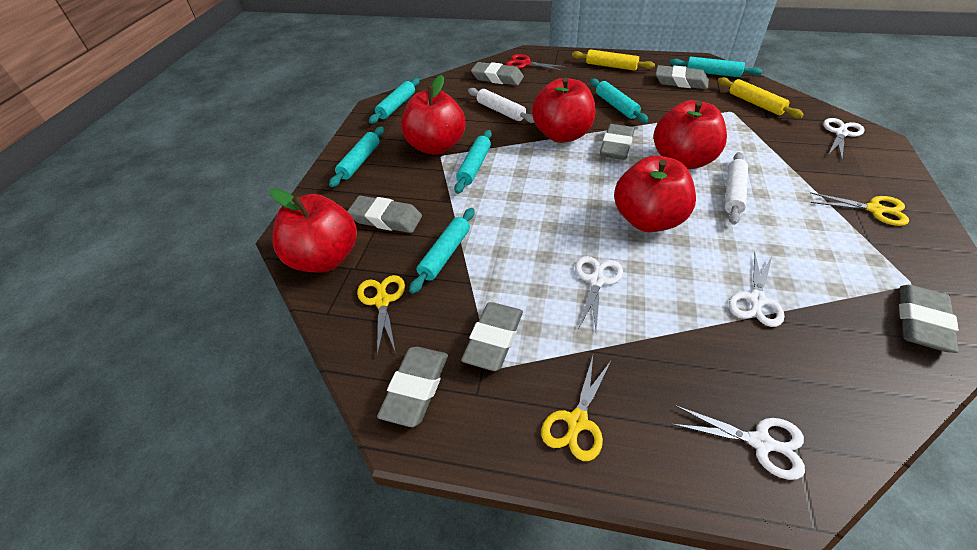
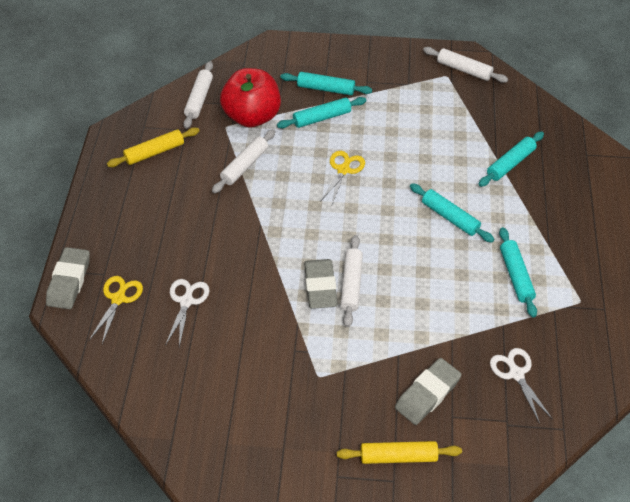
grey eraser: [347,196,422,233] [377,347,448,427] [461,302,523,371] [471,62,524,85] [600,124,634,160] [656,65,709,89] [899,285,959,353] = 7 -> [46,247,90,309] [304,259,338,309] [395,358,462,425] = 3
red apple: [270,188,357,273] [401,75,466,155] [532,77,596,143] [614,156,696,232] [653,100,727,169] = 5 -> [220,68,281,128] = 1
red scissors: [506,54,565,70] = 1 -> none = 0
turquoise rolling pin: [329,127,384,187] [369,78,420,124] [409,208,475,294] [454,130,492,194] [590,78,649,123] [670,57,762,77] = 6 -> [277,97,367,129] [280,72,372,95] [410,183,494,242] [479,132,544,187] [499,227,537,318] = 5
white rolling pin: [468,88,535,123] [724,152,748,225] = 2 -> [183,61,213,129] [212,129,275,193] [340,235,363,327] [423,47,508,83] = 4
white scissors: [575,256,623,330] [672,405,805,480] [729,252,784,327] [823,118,864,159] = 4 -> [165,279,210,347] [490,348,552,424] = 2
yellow scissors: [357,275,405,356] [541,356,611,461] [810,192,909,226] = 3 -> [89,276,143,344] [320,151,365,204] = 2

